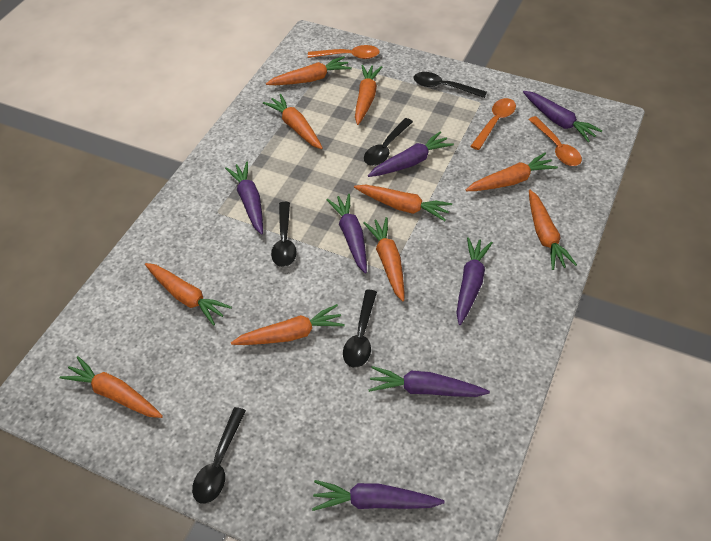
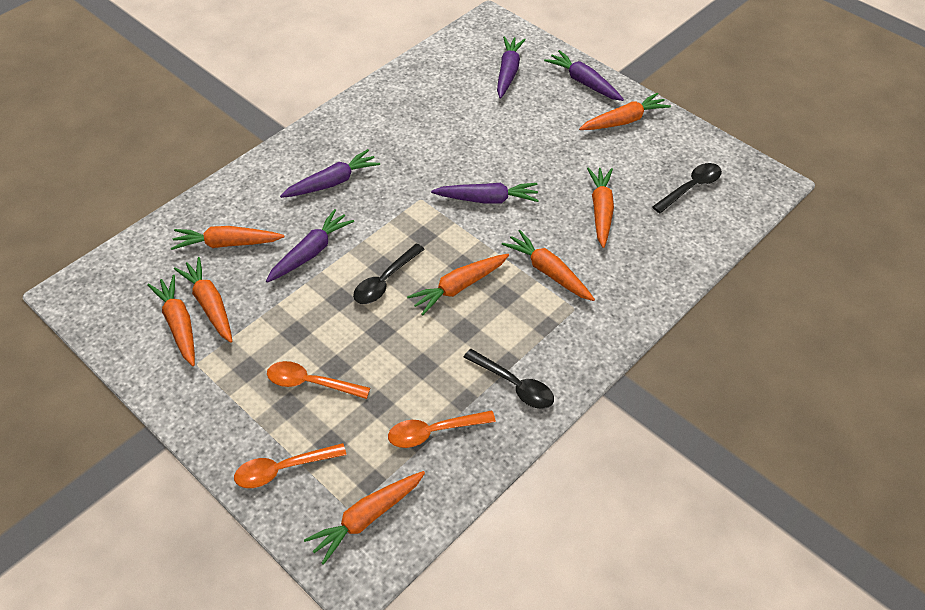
black spoon: [192,407,246,504] [271,202,297,267] [343,290,377,368] [364,118,413,166] [414,72,487,98] = 5 -> [353,243,425,304] [464,349,554,409] [652,163,722,213] = 3
orange carrot: [59,356,163,418] [145,263,232,325] [231,304,345,345] [263,94,323,149] [266,56,352,85] [354,185,452,221] [355,65,382,125] [363,217,404,302] [466,153,558,191] [529,190,577,270] = 10 -> [147,275,195,366] [171,226,284,250] [174,257,232,343] [304,471,425,565] [407,254,509,315] [502,230,595,301] [579,92,671,130] [587,167,614,248] = 8
purple carrot: [225,162,263,235] [312,480,445,511] [326,194,367,273] [368,132,454,177] [368,366,490,397] [456,237,493,325] [523,91,603,142] = 7 -> [266,209,354,283] [280,149,380,198] [431,183,539,204] [497,36,526,99] [544,50,624,101] = 5

